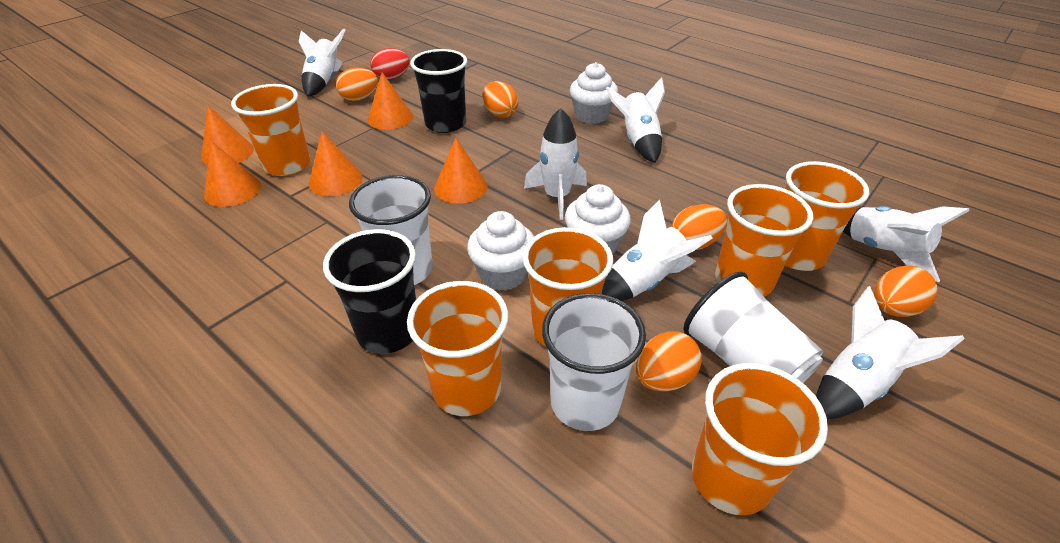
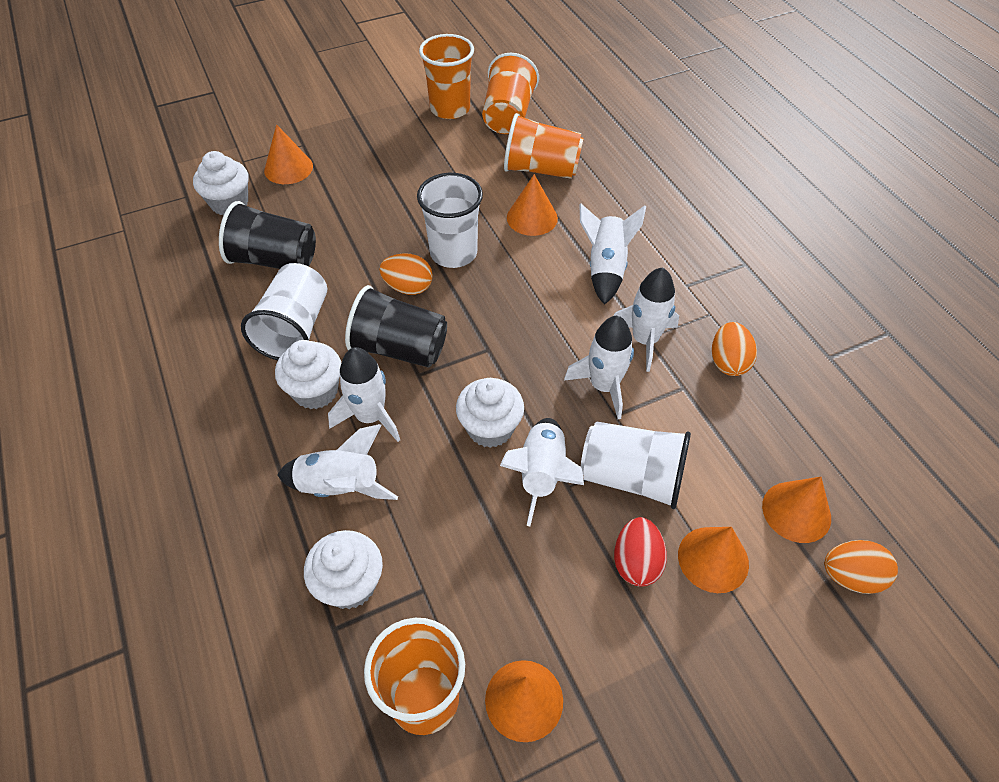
orange cup: [231,84,310,176] [407,281,508,416] [522,227,613,347] [692,363,828,515] [715,184,813,297] [785,161,869,271] = 6 -> [364,618,465,735] [419,34,474,119] [482,53,539,134] [504,113,584,179] = 4
orange egg: [336,68,378,101] [483,81,518,118] [636,331,702,392] [672,204,727,250] [874,265,938,317] = 5 -> [379,253,433,295] [712,322,757,376] [824,540,898,594] = 3
white cupcake: [467,211,534,291] [565,184,631,254] [570,62,618,124] = 3 -> [193,151,249,215] [275,340,341,409] [304,530,383,609] [456,378,524,448] = 4

